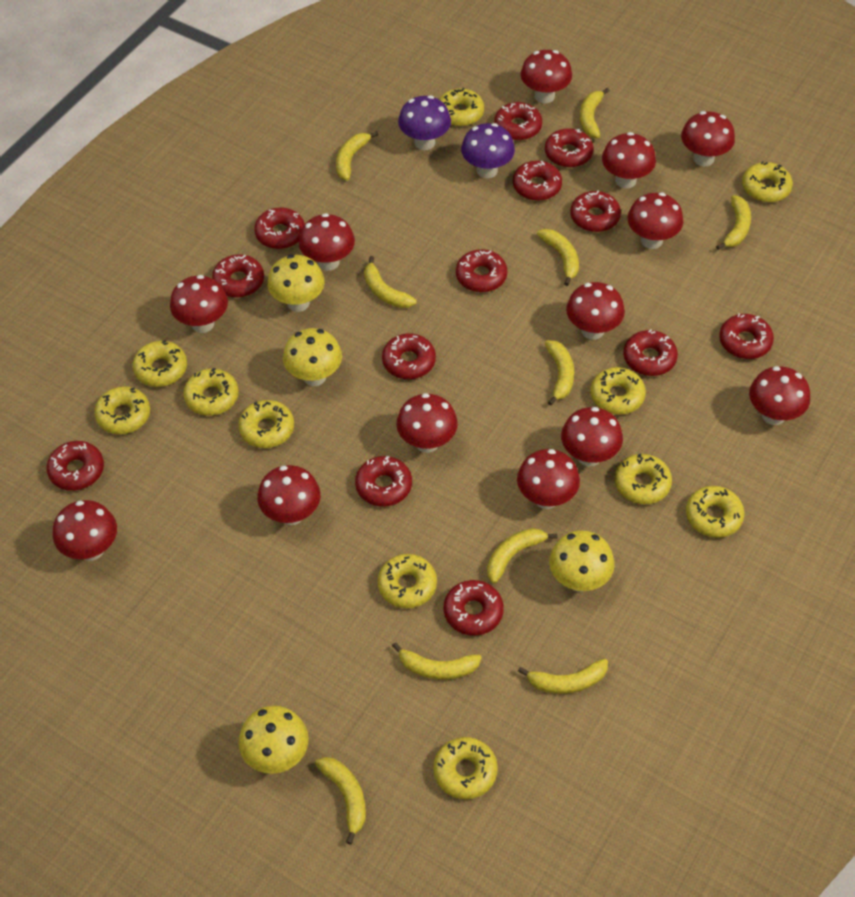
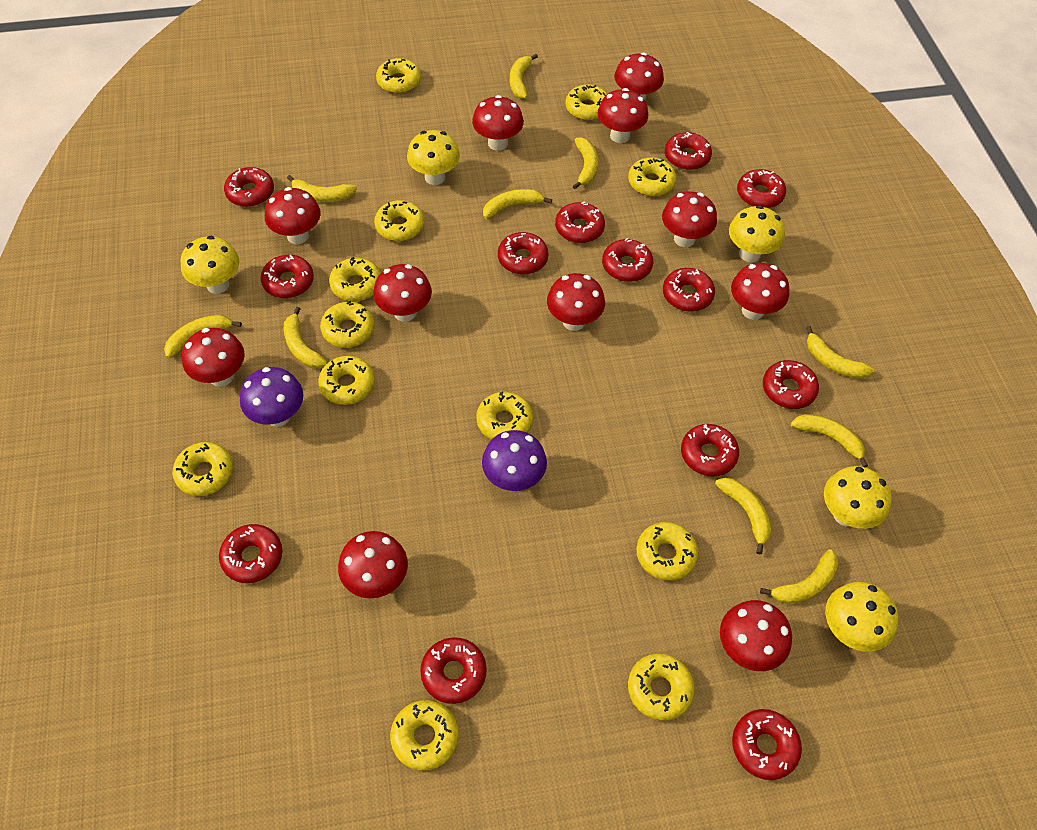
red mushroom: [53,500,117,561] [170,275,228,333] [257,465,320,525] [299,213,355,271] [396,393,458,453] [517,449,580,509] [521,50,572,104] [561,407,623,467] [566,282,625,340] [602,132,656,189] [627,192,683,249] [681,111,735,166] [749,366,810,425] = 13 -> [182,328,245,387] [265,187,321,244] [338,531,408,599] [373,264,432,322] [472,95,524,151] [547,273,605,331] [598,88,648,143] [614,53,664,100] [662,191,717,247] [720,600,792,671] [731,263,789,320] = 11
yellow donut: [94,386,150,434] [132,340,187,387] [183,368,239,416] [238,400,294,448] [378,554,437,608] [433,737,498,799] [439,88,484,126] [590,367,646,414] [615,454,672,504] [686,486,744,538] [742,161,793,202] = 11 -> [172,442,233,496] [318,356,375,405] [320,301,375,348] [329,257,381,302] [374,200,424,241] [376,58,421,93] [390,700,459,771] [476,392,533,440] [565,85,608,121] [628,157,676,196] [628,653,695,721] [636,522,698,580] = 12
yellow mushroom: [238,706,309,774] [267,254,325,312] [283,328,342,386] [549,530,614,592] = 4 -> [180,236,239,294] [407,130,460,185] [729,205,785,262] [824,466,892,529] [825,582,898,652] = 5

